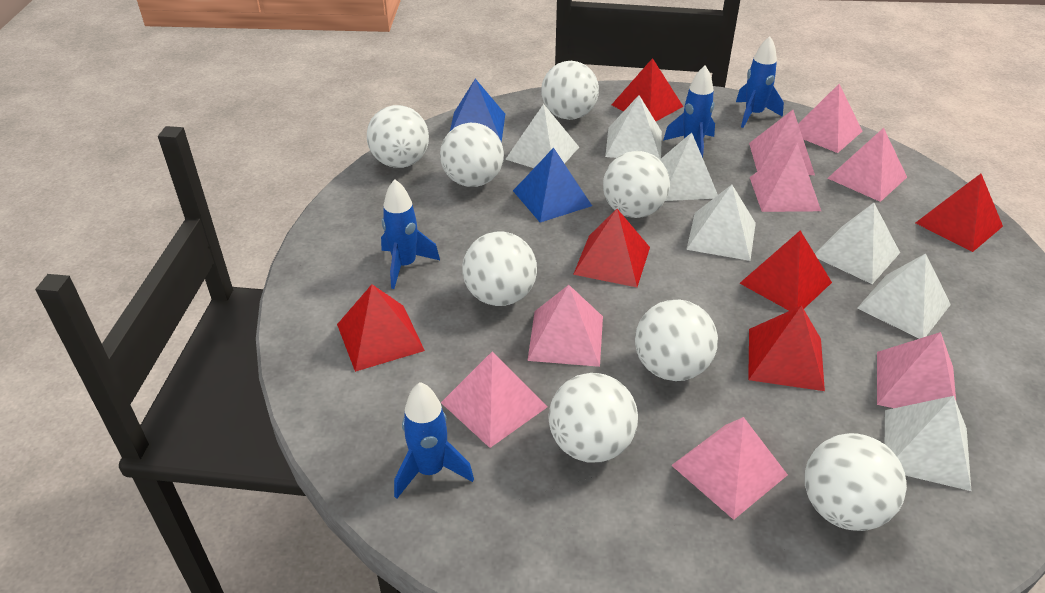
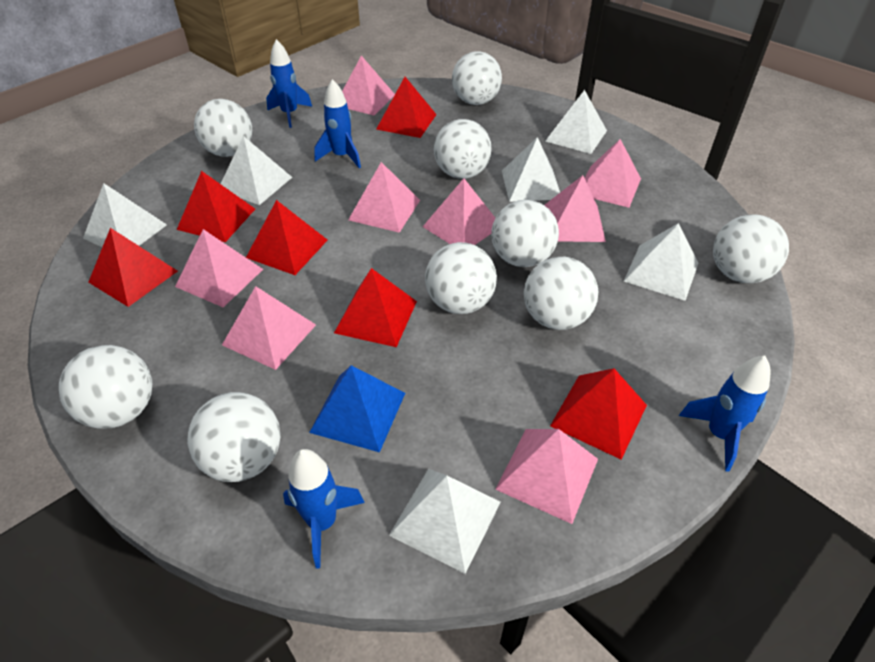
blue pyramid: [450,79,505,142] [513,148,592,222] = 2 -> [309,365,405,452] = 1
white ball: [367,105,429,168] [440,123,504,187] [462,232,537,306] [541,61,599,120] [549,373,638,462] [603,151,670,218] [635,300,718,381] [805,433,907,531] = 8 -> [59,345,152,429] [187,392,280,482] [194,99,252,157] [425,242,497,314] [434,119,492,179] [452,51,502,105] [491,200,559,267] [524,257,598,330] [713,214,789,283] = 9
white pyramid: [505,104,579,168] [605,95,662,160] [660,132,718,201] [686,185,756,261] [815,203,900,284] [857,253,951,339] [885,396,971,491] = 7 -> [83,183,167,247] [221,136,292,205] [389,469,501,574] [502,137,560,202] [545,90,607,154] [624,223,698,301] = 6

